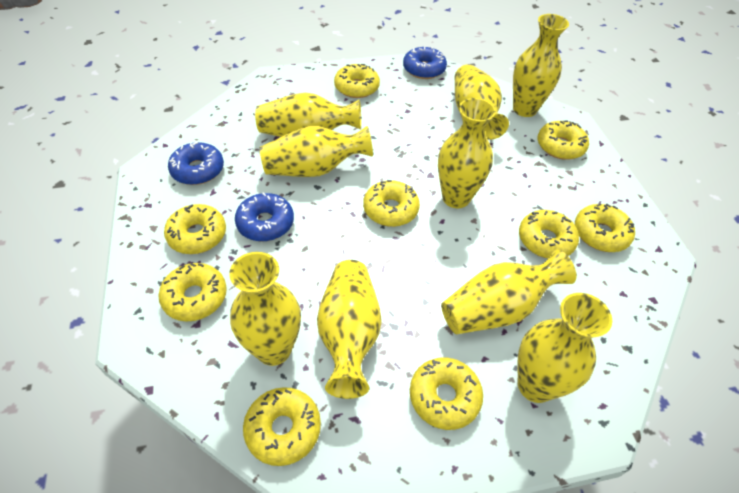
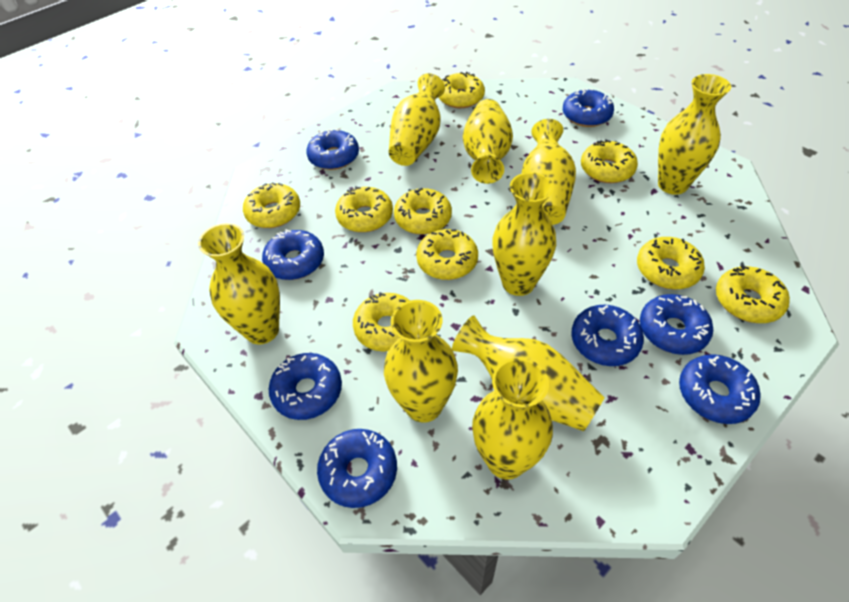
blue donut: [168,142,224,185] [235,192,294,241] [403,47,447,79] = 3 -> [262,229,324,280] [268,353,342,420] [306,129,359,170] [317,429,397,508] [563,88,614,127] [571,305,644,366] [640,294,713,355] [679,354,760,424] = 8

